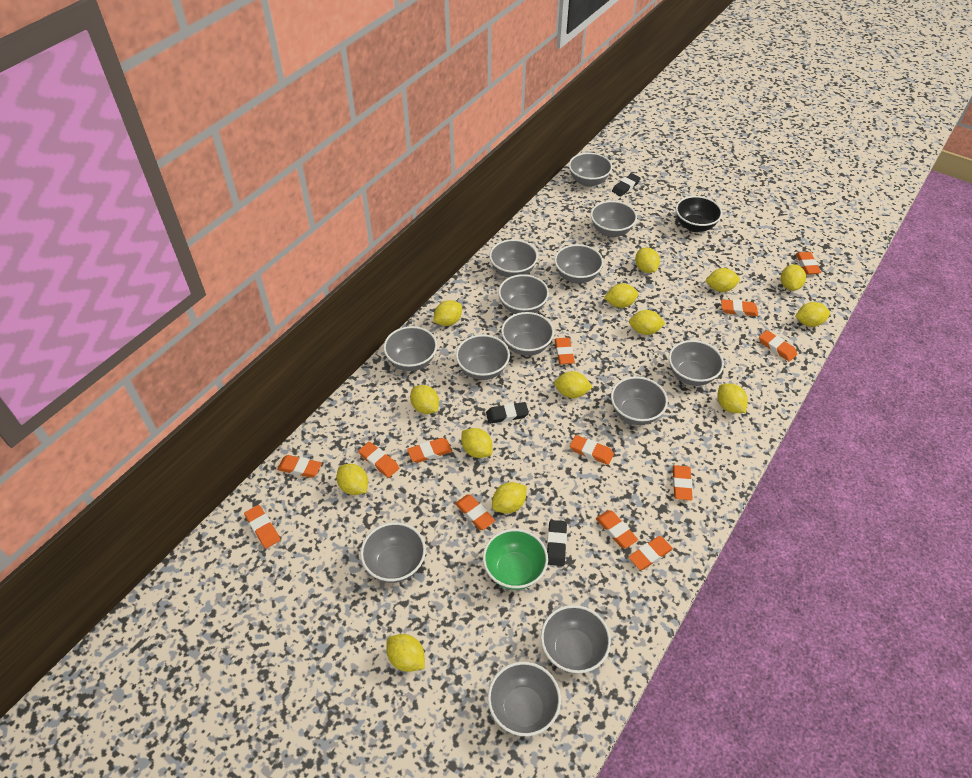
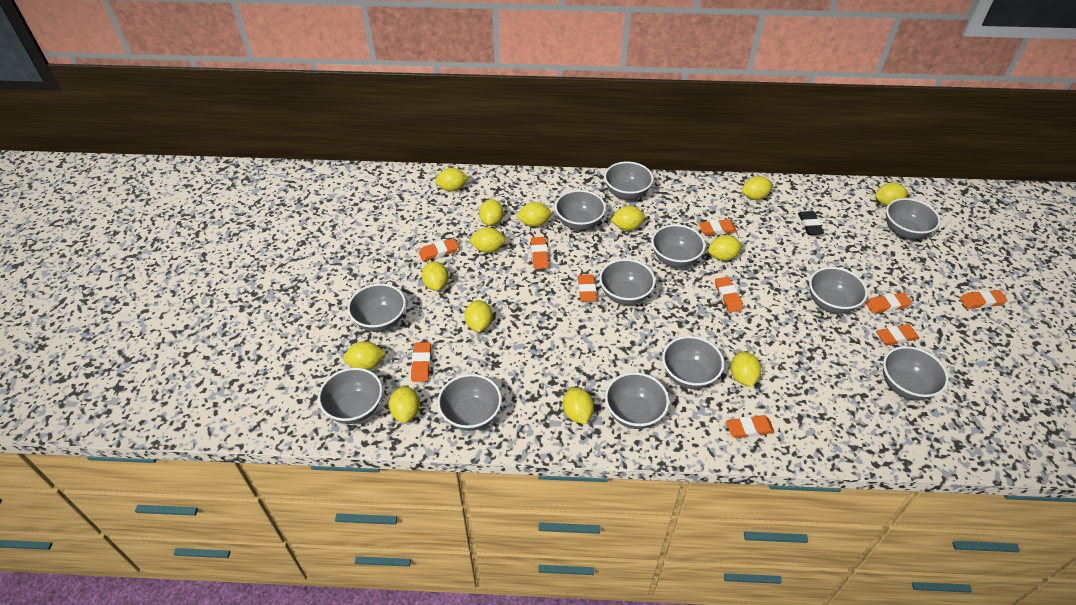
black bowl: [676,196,722,232] = 1 -> none = 0
black eraser: [486,402,529,424] [547,520,567,566] [612,173,641,196] = 3 -> [798,211,824,235] = 1
green bowl: [483,529,548,590] = 1 -> none = 0
grey bowl: [360,522,426,583] [383,326,437,371] [456,334,510,380] [488,662,561,736] [489,239,538,278] [498,274,549,314] [501,312,554,356] [541,605,611,674] [554,244,604,283] [569,152,612,187] [591,201,637,237] [611,376,668,425] [669,340,724,386] = 13 -> [318,368,383,424] [348,284,406,332] [437,374,502,431] [555,190,606,230] [599,259,656,305] [604,162,653,200] [605,372,669,429] [652,224,705,268] [662,336,724,389] [809,267,868,314] [883,346,949,401] [886,198,941,239] = 12
orange eraser: [244,505,280,549] [277,455,322,478] [358,442,399,478] [407,438,452,463] [455,494,495,530] [555,338,575,364] [570,435,614,465] [596,510,638,548] [629,536,673,570] [673,465,693,500] [721,299,758,316] [759,330,797,362] [796,252,821,275] = 13 -> [411,342,431,382] [419,238,458,262] [531,237,549,269] [578,274,597,302] [698,219,737,236] [715,277,743,312] [726,415,775,438] [866,292,912,314] [876,324,919,346] [960,290,1008,309] = 10

